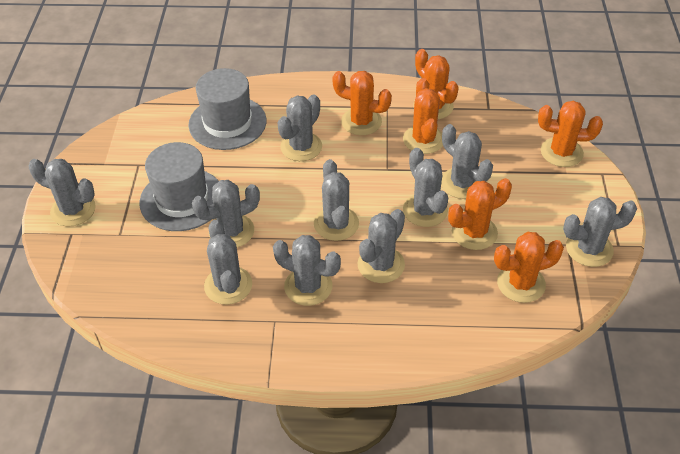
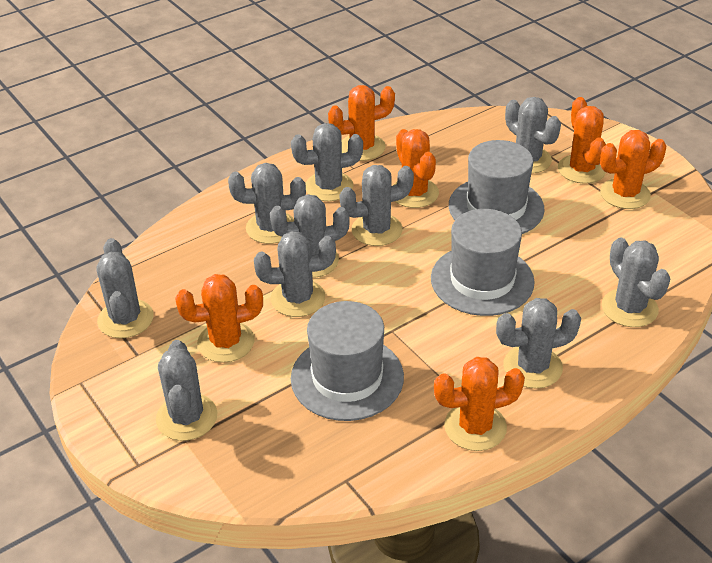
grey hat: [139,142,219,231] [189,68,266,150] = 2 -> [291,301,404,421] [431,209,535,316] [449,140,545,234] = 3

